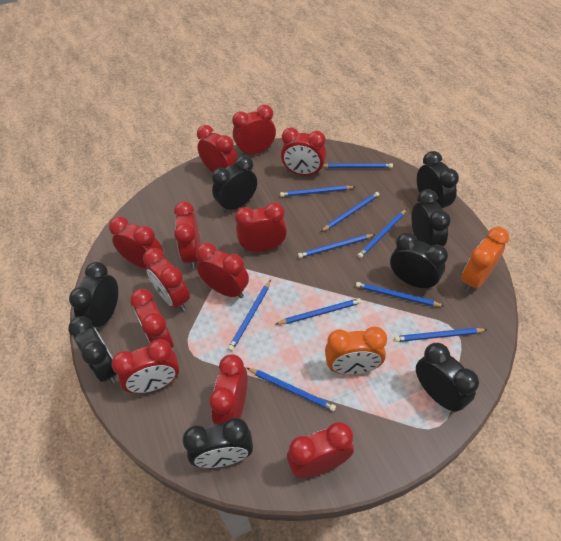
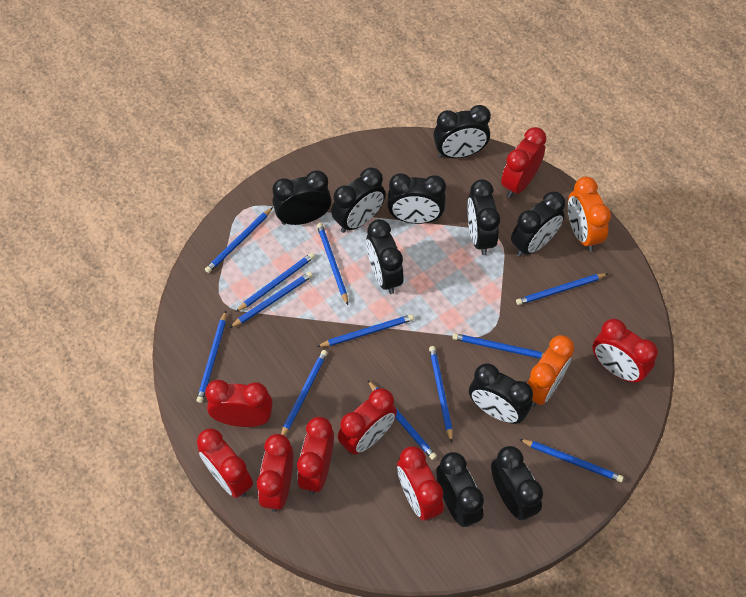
black clock: [68,316,117,384] [69,262,118,331] [183,417,253,468] [212,155,257,213] [390,232,448,290] [412,189,451,247] [416,343,479,412] [417,151,459,208] = 8 -> [272,170,331,225] [331,167,386,233] [366,219,404,294] [387,173,446,224] [433,105,491,158] [436,452,484,527] [467,179,500,255] [469,363,533,424] [491,446,543,520] [511,191,565,257] = 10
blue pencil: [228,280,271,351] [247,368,336,411] [276,298,361,325] [280,185,355,197] [298,234,376,258] [321,192,380,232] [323,163,393,168] [356,282,444,307] [357,209,407,258] [394,328,487,342] = 10 -> [196,311,226,403] [205,207,273,273] [230,271,313,328] [236,253,315,312] [281,350,328,436] [317,223,348,305] [317,314,414,347] [367,380,437,460] [429,346,453,442] [452,333,544,359] [516,273,609,305] [519,439,624,482] = 12
red clock: [109,217,163,269] [111,339,180,393] [130,289,174,348] [143,248,190,311] [174,201,201,269] [196,243,249,298] [197,125,238,173] [209,354,247,424] [232,105,276,156] [235,202,287,252] [281,127,326,176] [287,422,354,478] = 12 -> [197,428,253,498] [205,380,273,427] [257,434,293,512] [297,417,334,494] [338,388,397,454] [397,446,444,521] [501,127,547,198] [592,319,658,383] = 8

